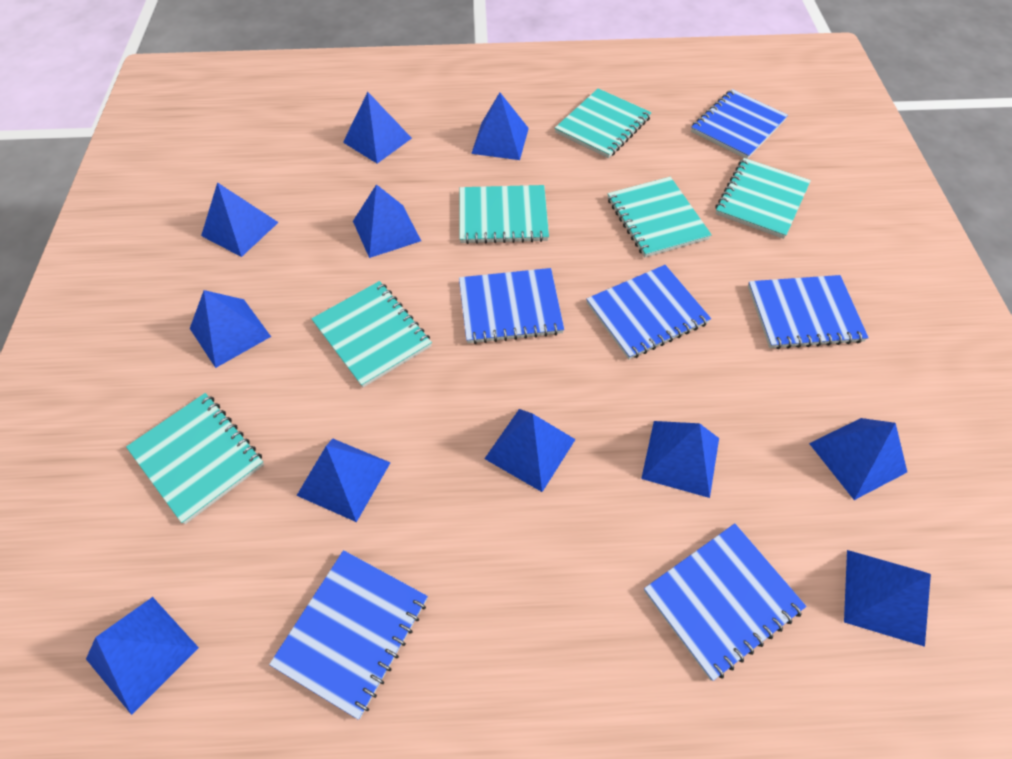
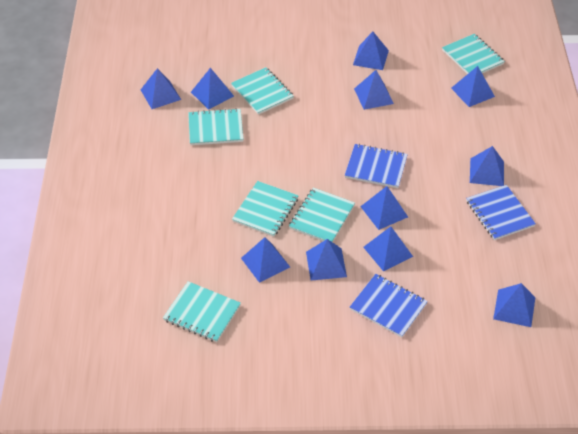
blue notebook: [269,550,428,720] [459,268,564,344] [586,265,711,359] [644,523,806,681] [691,89,788,159] [748,275,869,349] = 6 -> [345,144,408,188] [350,274,428,338] [466,185,536,240] = 3

